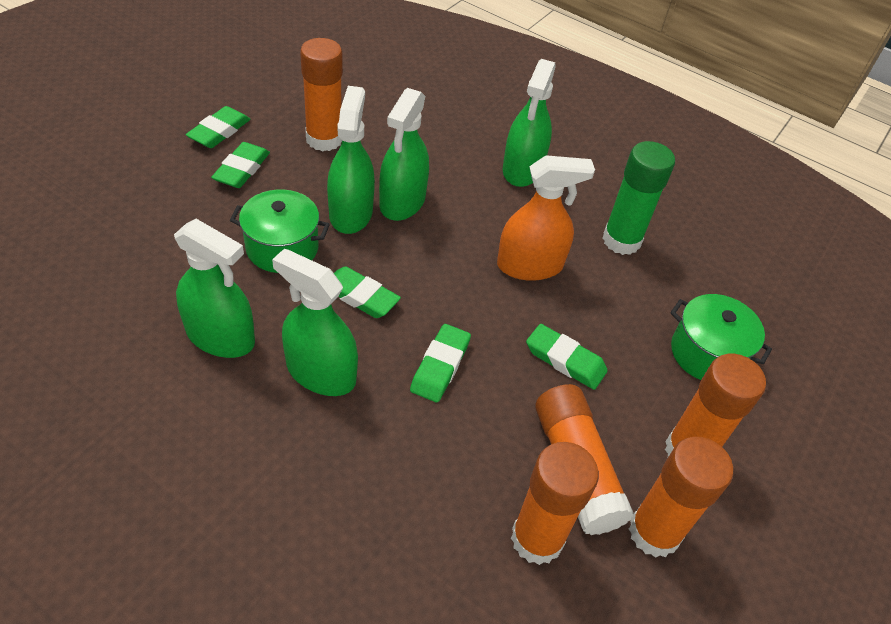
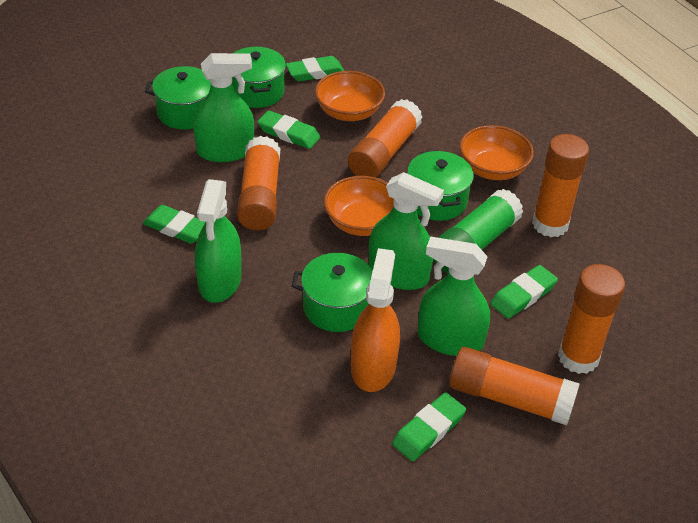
green pot: [230,189,330,273] [670,294,772,380] = 2 -> [145,66,211,129] [232,47,286,108] [292,253,373,332] [407,150,474,221] = 4
green spray bottle: [174,219,255,358] [272,249,358,396] [327,86,375,234] [379,88,429,221] [503,59,556,187] = 5 -> [193,53,254,162] [195,179,242,303] [369,172,444,290] [418,236,490,356] = 4
orange bowl: none = 0 -> [315,71,385,121] [324,176,394,236] [459,125,534,180] = 3

